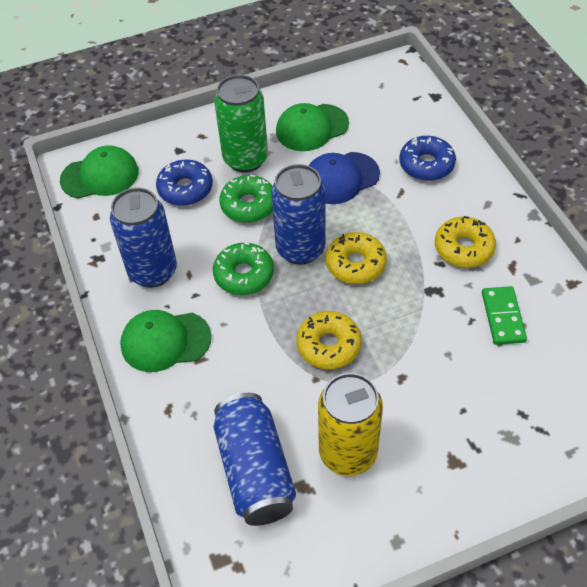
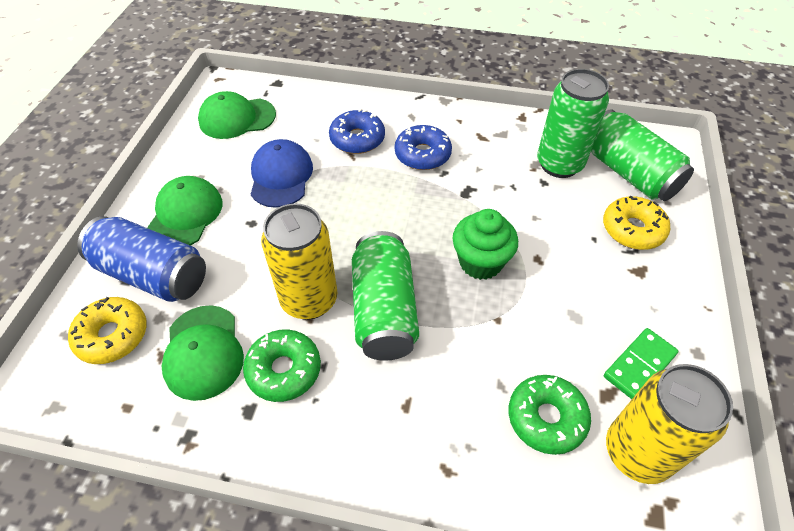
blue can: [110,187,177,288] [213,393,296,526] [271,164,326,265] = 3 -> [77,216,206,302] = 1
green can: [214,75,268,173] = 1 -> [352,231,419,361] [537,69,609,178] [591,109,694,201] = 3
green cupcake: none = 0 -> [453,209,518,280] = 1
yellow can: [318,373,383,476] = 1 -> [261,204,338,320] [606,364,733,484] = 2
yellow donut: [296,311,362,369] [326,232,387,284] [435,216,496,268] = 3 -> [68,297,147,364] [603,196,670,250] = 2

